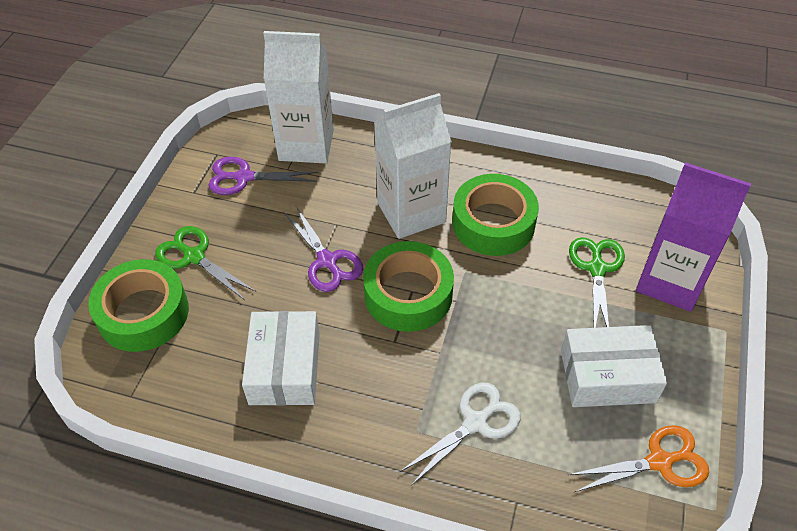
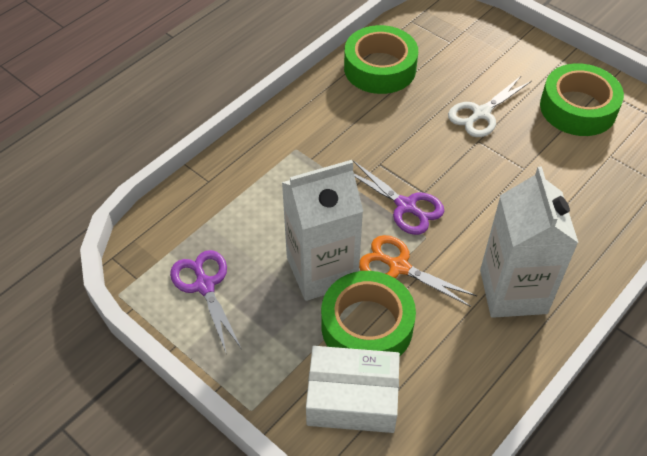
green scissors: [155,226,256,300] [569,237,625,328] = 2 -> none = 0
purple carton: [636,162,751,312] = 1 -> none = 0
white box: [242,311,320,406] [561,325,667,407] = 2 -> [306,346,400,433] = 1

